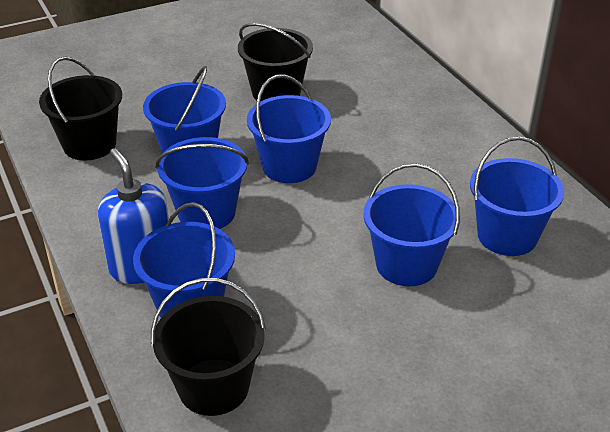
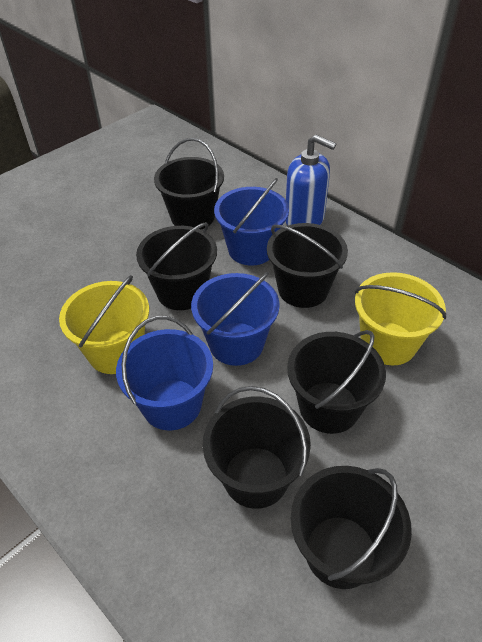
black bucket: [39,57,122,160] [151,278,266,416] [238,23,313,102] = 3 -> [136,222,217,310] [154,138,224,229] [203,386,311,509] [267,223,348,308] [287,330,386,434] [291,466,412,589] = 6
blue bucket: [133,202,235,318] [143,66,226,153] [156,137,249,229] [247,74,331,183] [363,163,460,286] [470,137,564,256] = 6 -> [116,316,213,430] [191,272,280,366] [214,178,289,265] = 3
yellow bucket: none = 0 -> [59,275,149,374] [355,272,446,365] = 2

